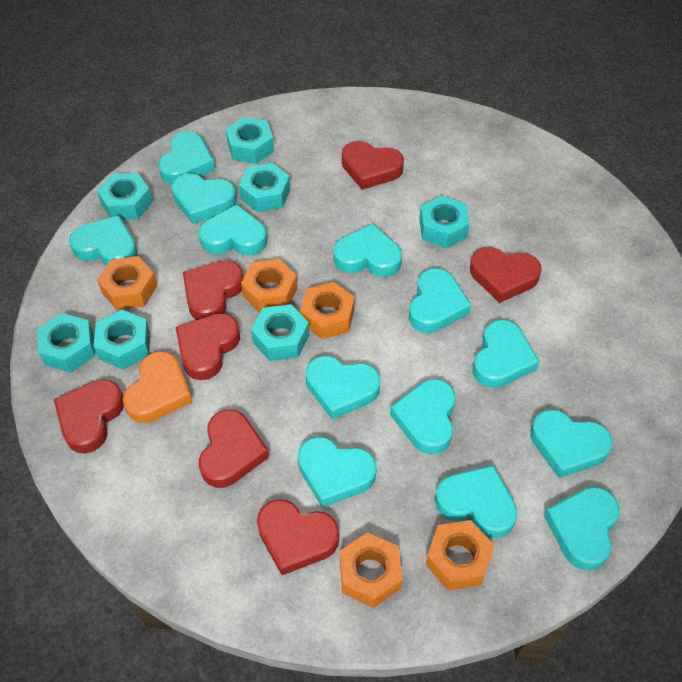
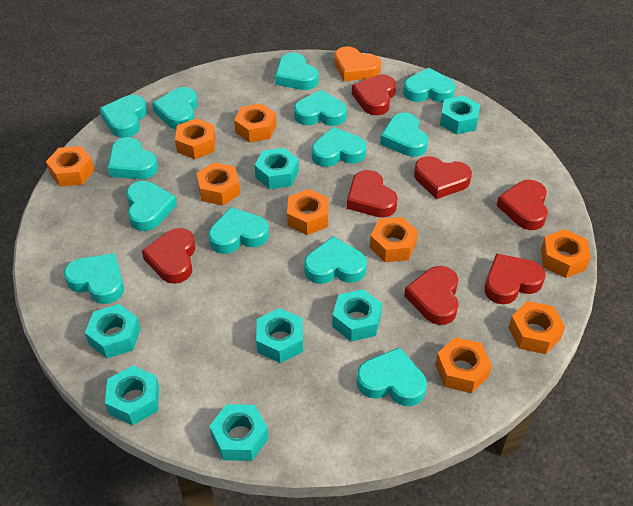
orange nut: [97,256,157,310] [241,259,297,313] [300,282,355,340] [340,532,403,608] [425,520,494,591] = 5 -> [46,146,95,187] [175,118,216,159] [196,162,240,206] [234,104,276,143] [287,189,329,235] [370,217,418,262] [435,337,492,393] [508,301,565,354] [541,229,591,278] = 9

